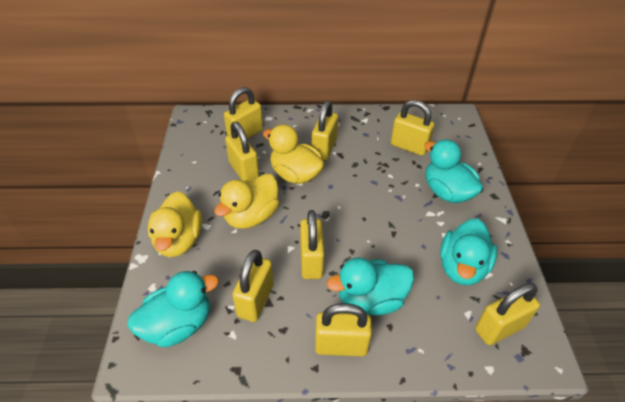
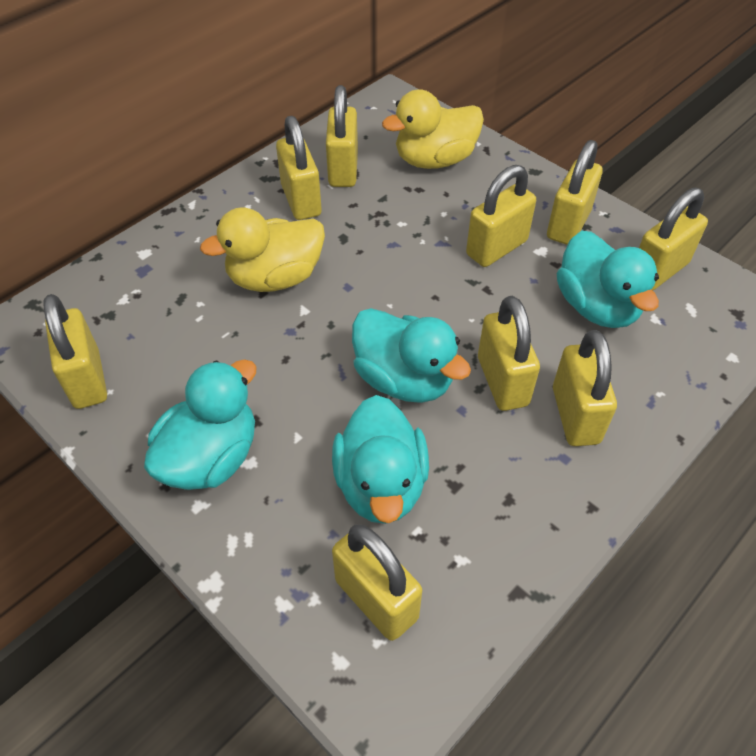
yellow duck: [148,191,202,257] [214,174,279,229] [263,124,324,184] = 3 -> [200,207,325,292] [382,89,484,169] = 2
yellow padlock: [224,87,263,139] [225,122,259,182] [232,250,274,322] [300,210,324,279] [312,100,338,161] [315,303,372,357] [391,100,435,156] [475,283,540,345] = 8 -> [43,294,107,409] [276,116,322,220] [326,85,358,187] [332,525,422,641] [466,165,536,267] [478,296,540,411] [547,140,603,245] [553,330,617,446] [639,188,708,291] = 9

